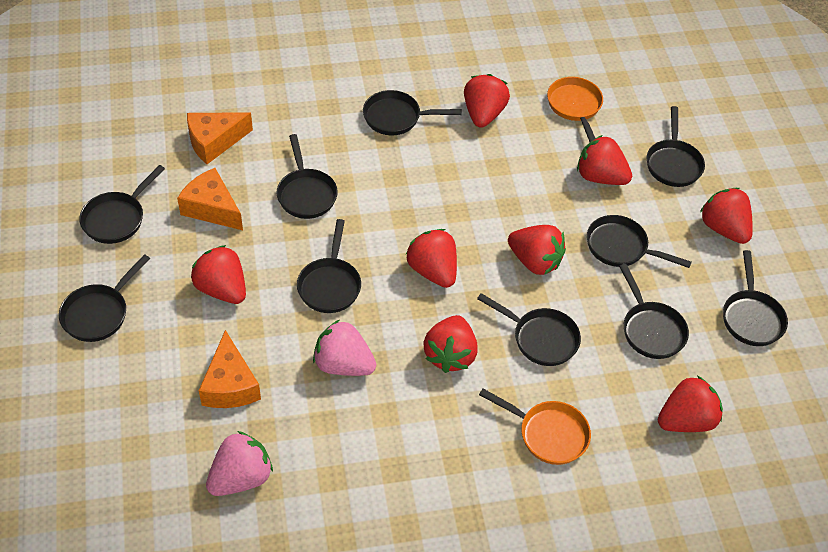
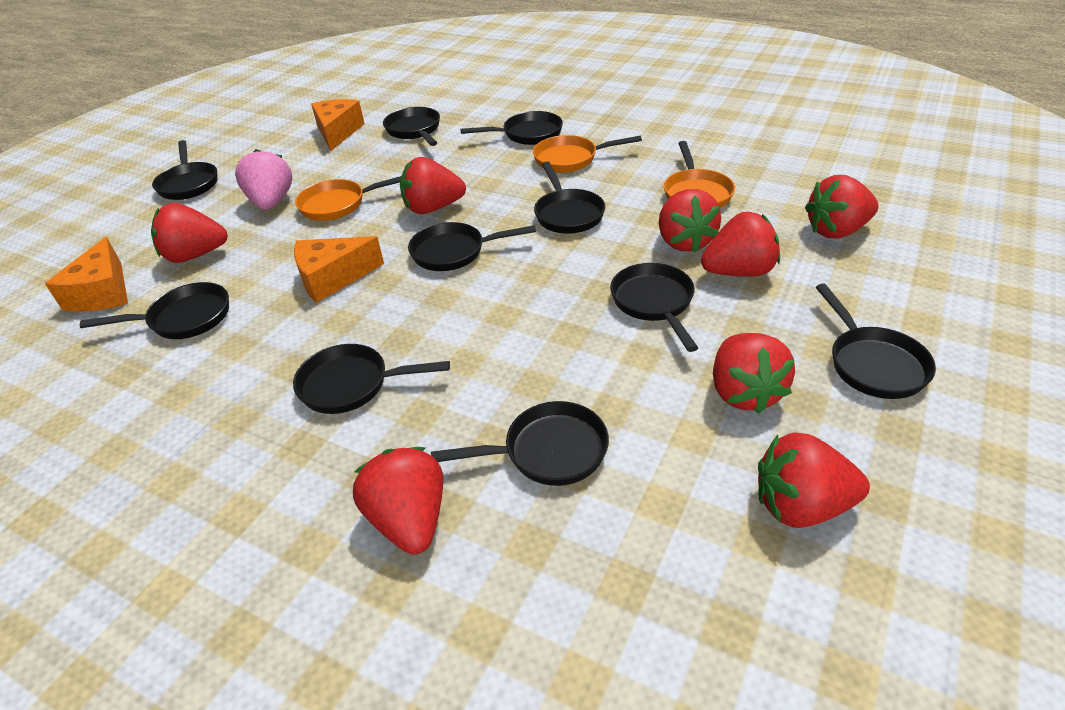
orange pan: [479,389,591,465] [547,77,603,142] = 2 -> [295,176,401,221] [533,135,642,172] [664,141,735,208] = 3
pink strawberry: [206,431,273,496] [313,320,376,376] = 2 -> [235,149,292,210] = 1

